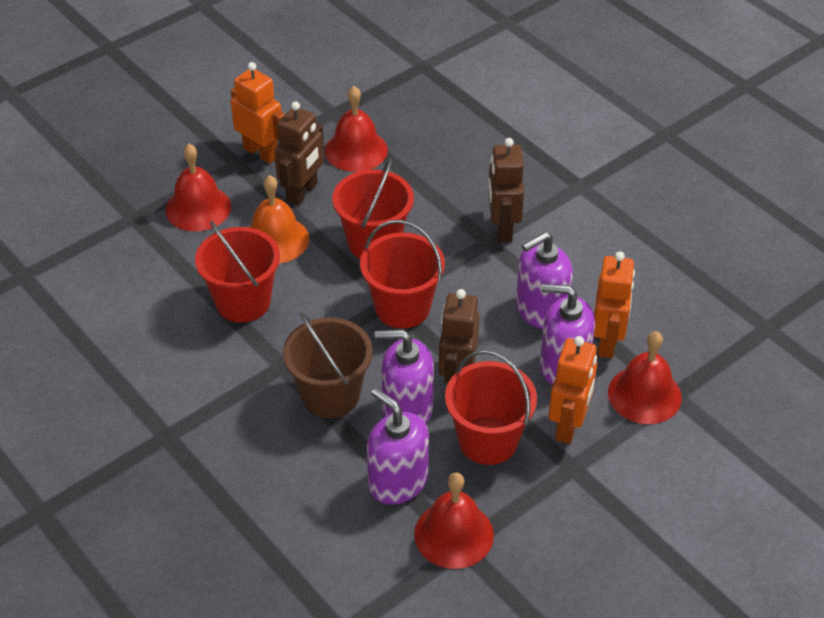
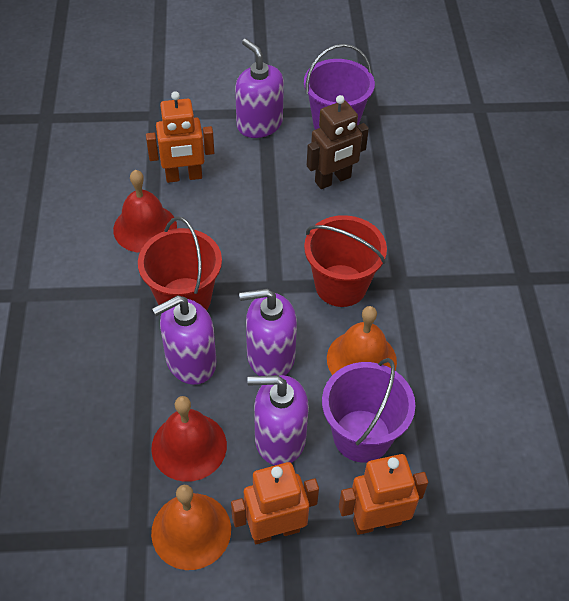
brown bucket: [283,312,373,418] = 1 -> none = 0
brown robot: [274,101,324,206] [439,289,480,384] [488,138,524,243] = 3 -> [307,95,369,189] = 1
orange bell: [249,175,309,264] = 1 -> [151,485,231,570] [327,306,397,375] = 2
purple bucket: none = 0 -> [304,44,375,130] [322,358,415,462] = 2
red bell: [166,144,231,231] [325,86,388,172] [414,473,494,569] [608,331,682,424] = 4 -> [113,170,177,253] [151,396,227,482] = 2
red bucket: [195,221,280,323] [332,158,414,259] [360,220,445,328] [445,350,537,465] = 4 -> [138,217,222,311] [304,215,387,307] = 2

